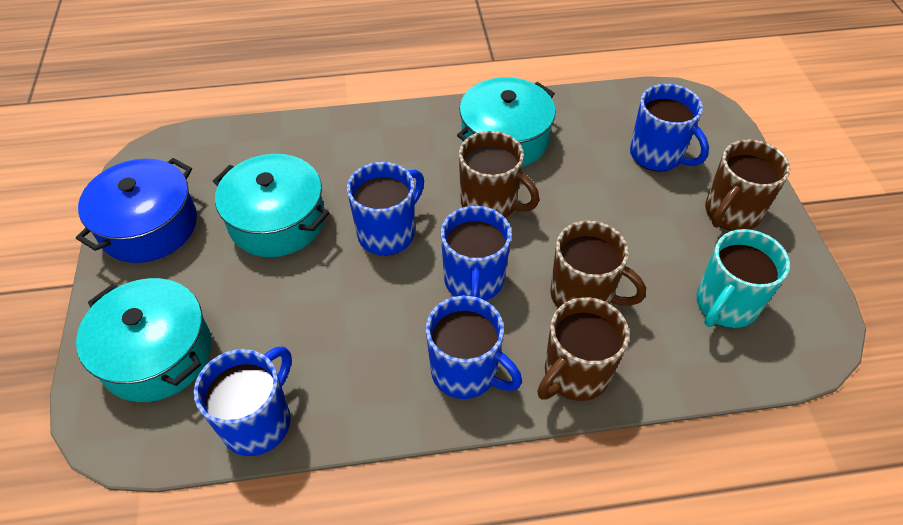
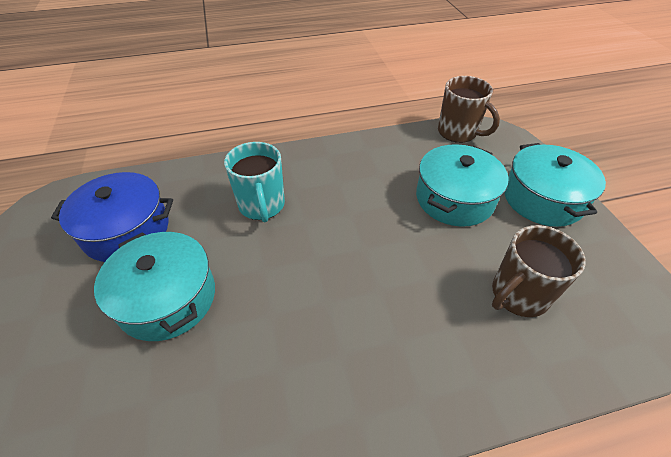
blue mug: [194,347,292,456] [347,162,424,256] [426,296,522,399] [441,206,512,301] [630,84,709,172] = 5 -> none = 0
brown mug: [459,131,539,218] [537,297,629,401] [550,221,646,308] [705,139,790,231] = 4 -> [438,76,500,143] [492,225,586,317] = 2

